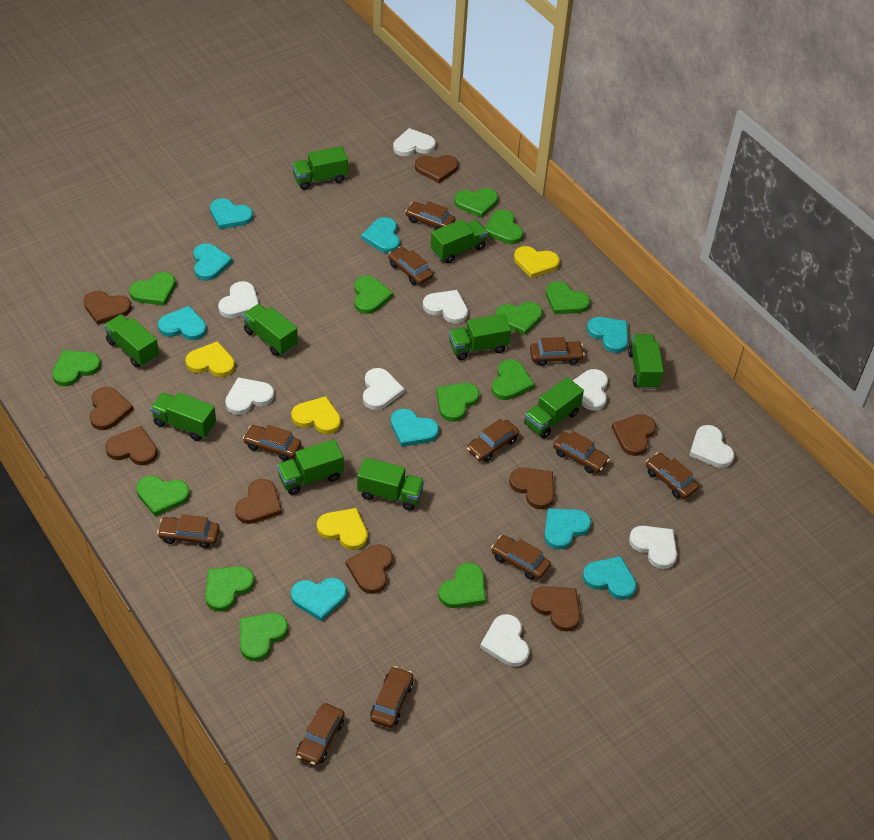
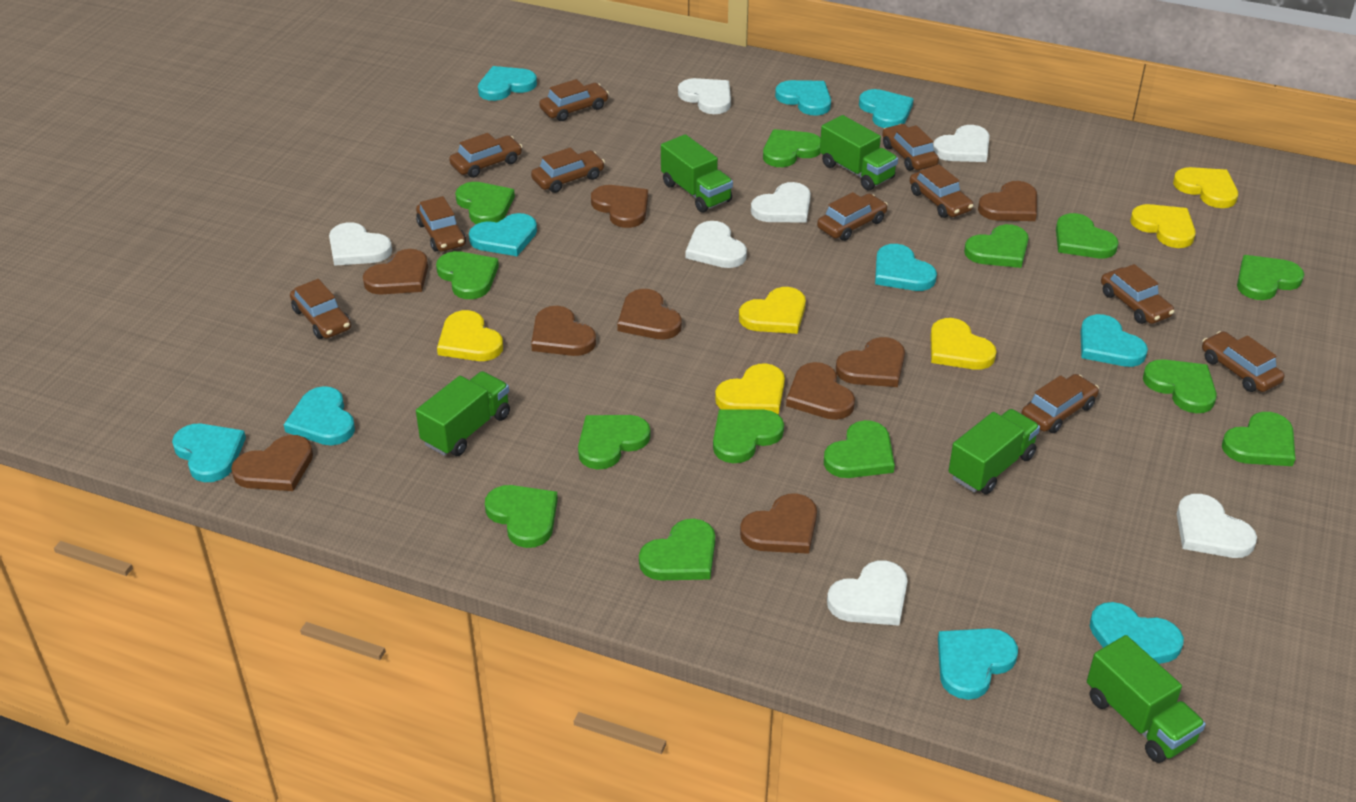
green truck: [104,314,159,368] [150,392,216,441] [243,304,298,356] [277,439,344,495] [292,146,348,190] [357,457,424,511] [431,219,488,264] [449,314,511,360] [524,377,584,438] [628,334,664,389] = 10 -> [416,371,510,456] [661,134,733,213] [820,115,898,190] [949,409,1040,494] [1087,635,1206,763] = 5
turquoise heart: [158,306,207,340] [193,243,233,281] [210,198,253,229] [291,578,347,621] [361,217,400,253] [391,409,439,447] [544,508,591,549] [583,556,637,600] [587,317,628,353] = 9 -> [172,424,246,482] [284,386,355,445] [469,213,537,256] [478,66,537,101] [775,80,831,116] [859,89,914,128] [875,244,937,291] [938,628,1018,700] [1080,314,1148,367] [1090,602,1184,664] = 10
white heart: [218,281,259,318] [225,377,274,415] [363,368,405,410] [393,128,436,156] [423,290,468,324] [480,614,529,667] [573,369,608,411] [629,526,677,569] [689,425,734,468] = 9 -> [329,222,392,266] [678,78,731,114] [686,221,747,268] [751,182,811,222] [827,560,908,626] [933,125,990,162] [1177,494,1257,558] = 7
yellow heart: [185,341,235,377] [291,396,341,434] [317,508,368,550] [514,246,560,278] = 4 -> [437,310,503,361] [715,363,785,415] [739,287,806,334] [930,318,997,370] [1130,204,1196,248] [1173,167,1238,208] = 6

